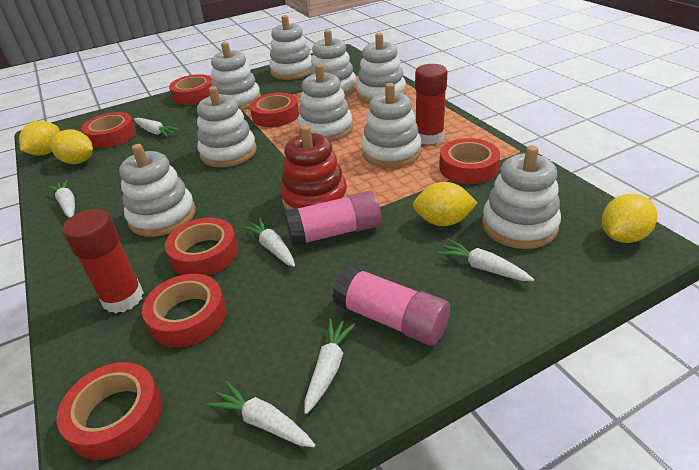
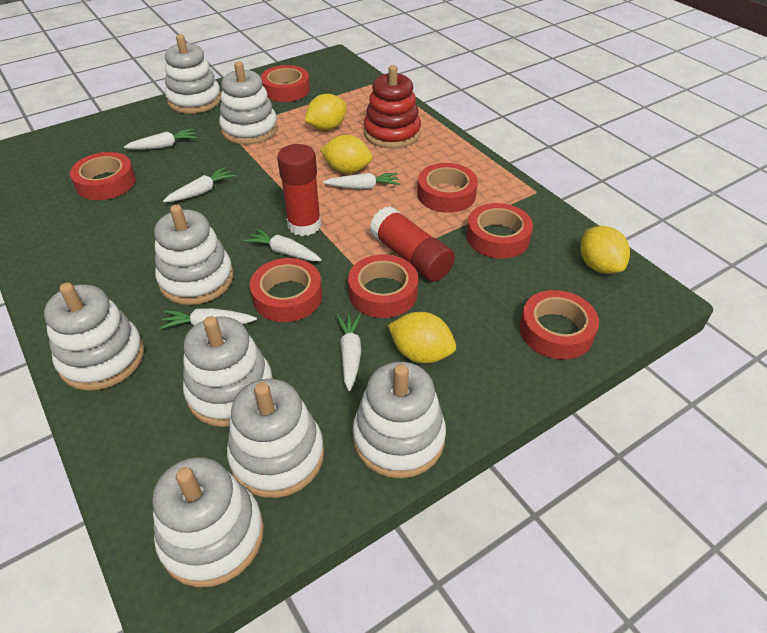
pink glue stick: [284,191,381,247] [332,266,450,346] = 2 -> none = 0
white stacking toy: [119,144,196,237] [197,86,257,167] [211,42,261,111] [269,15,312,80] [298,64,353,142] [310,30,357,97] [356,33,406,104] [361,83,421,168] [482,145,561,249] = 9 -> [44,283,144,391] [153,457,264,587] [154,204,234,305] [165,35,221,114] [183,316,273,427] [219,61,278,144] [227,379,324,498] [353,361,446,478] = 8

